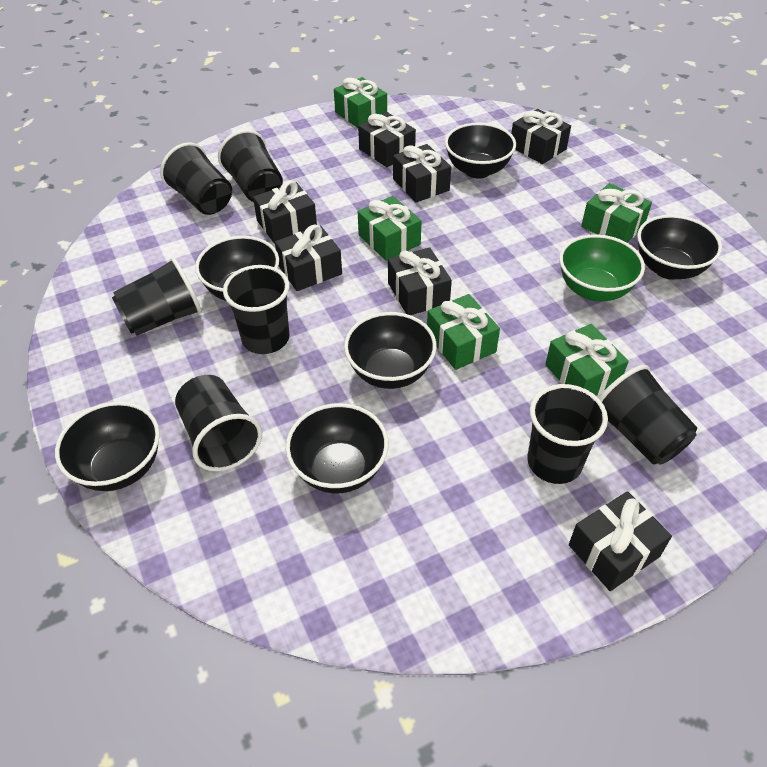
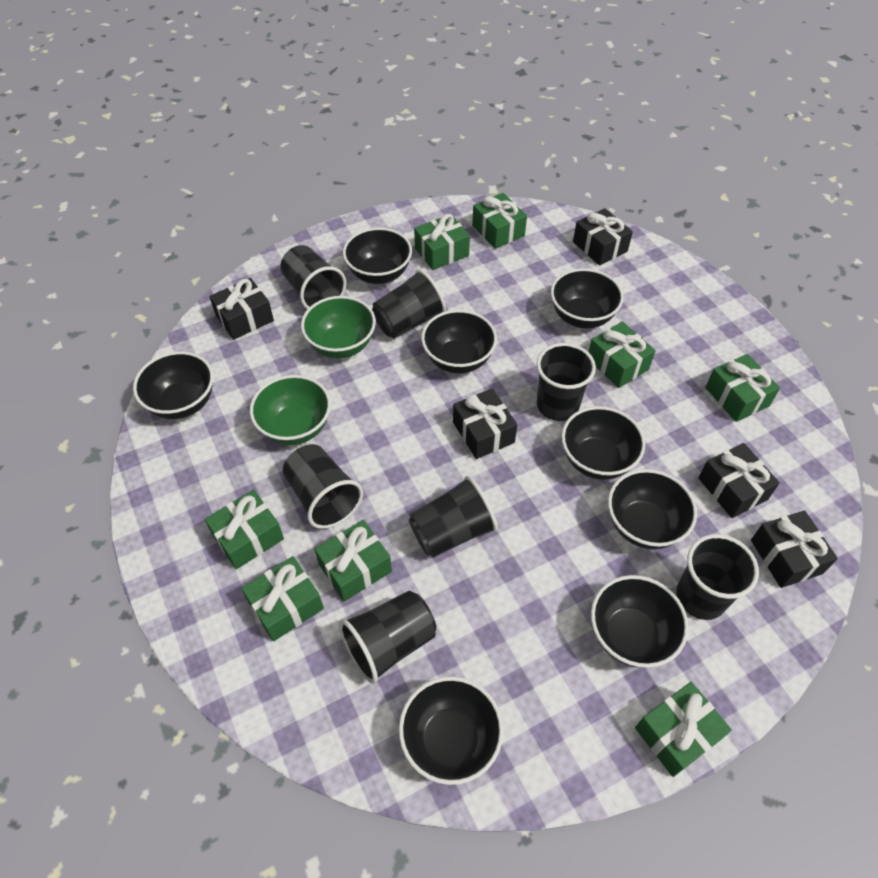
black bowl: [55,401,160,491] [195,236,279,301] [286,403,389,494] [344,312,437,389] [445,123,516,179] [637,215,722,280] = 6 -> [133,351,214,419] [343,227,412,284] [399,676,504,785] [421,310,497,374] [551,268,624,329] [561,406,645,480] [591,575,689,668] [608,469,697,549] = 8
black gift: [253,180,317,243] [275,224,342,291] [358,112,416,167] [388,247,452,315] [393,144,451,203] [511,109,571,164] [569,491,672,591] = 7 -> [209,278,274,340] [453,388,517,459] [573,208,633,266] [698,443,780,518] [751,510,838,588] = 5
green bowl: [559,234,645,301] = 1 -> [250,375,331,445] [301,296,376,358] = 2
green gift: [334,77,387,128] [358,196,422,261] [427,294,500,370] [545,324,629,396] [581,183,652,243] = 5 -> [205,490,284,569] [241,556,324,641] [315,520,392,601] [414,214,470,270] [472,193,527,249] [589,321,656,388] [635,682,732,777] [705,354,780,422] = 8

